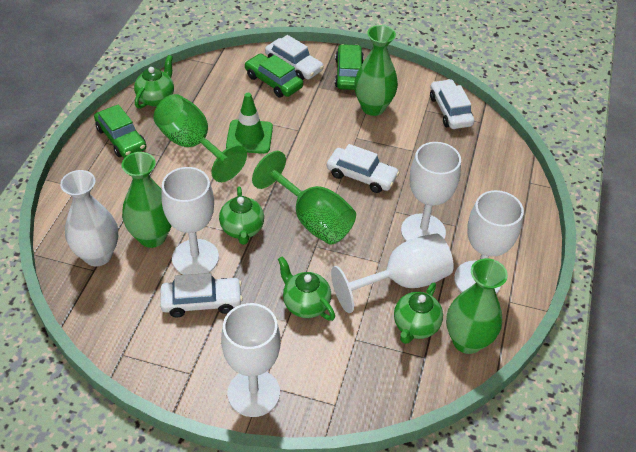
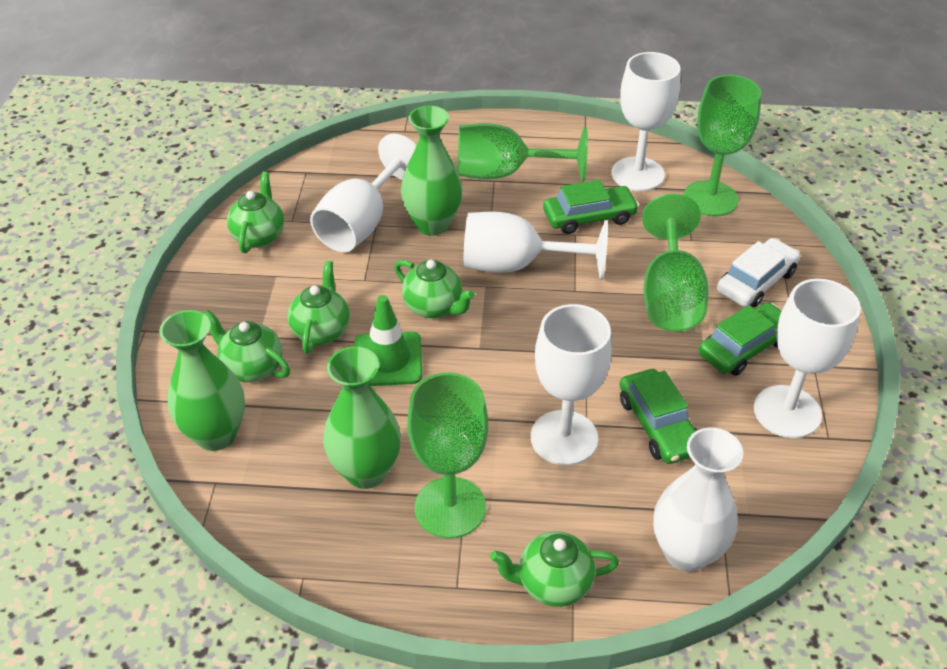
green goblet: [153,94,247,182] [252,151,356,245] = 2 -> [407,373,488,538] [458,123,588,182] [642,193,708,331] [683,75,762,217] = 4
green teapot: [134,55,174,109] [219,186,264,245] [278,256,335,321] [394,283,443,344] = 4 -> [204,310,290,382] [227,172,284,253] [287,261,350,354] [394,260,475,318] [490,531,619,607] = 5
white car: [160,273,243,318] [265,35,324,80] [327,144,399,193] [430,79,474,129] = 4 -> [717,238,800,308] = 1

